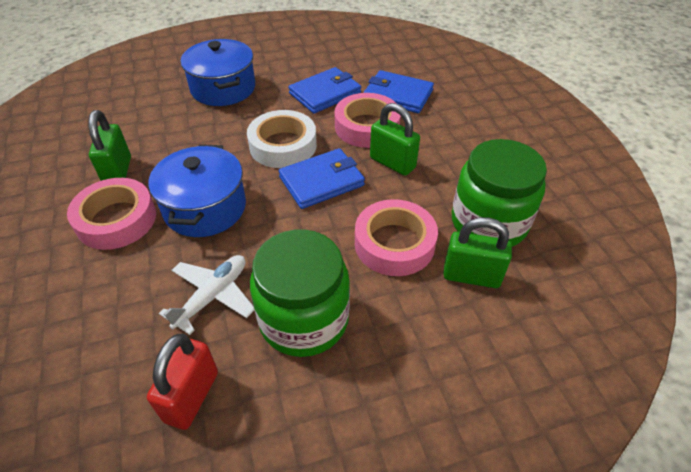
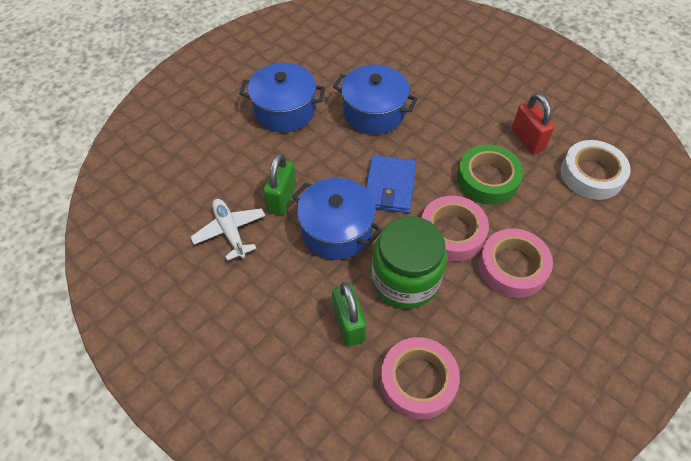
blue pot: [148,144,246,237] [181,39,255,106] = 2 -> [239,63,325,132] [292,178,382,260] [333,64,418,134] = 3
blue wallet: [279,148,365,209] [288,67,361,114] [364,70,434,113] = 3 -> [366,155,417,213] = 1
green jar: [250,229,350,357] [452,139,547,247] = 2 -> [372,216,447,309] = 1
green padlock: [88,110,131,181] [370,103,420,176] [443,217,512,288] = 3 -> [263,153,296,215] [332,282,367,347] = 2
green tape: none = 0 -> [457,144,523,205] = 1

